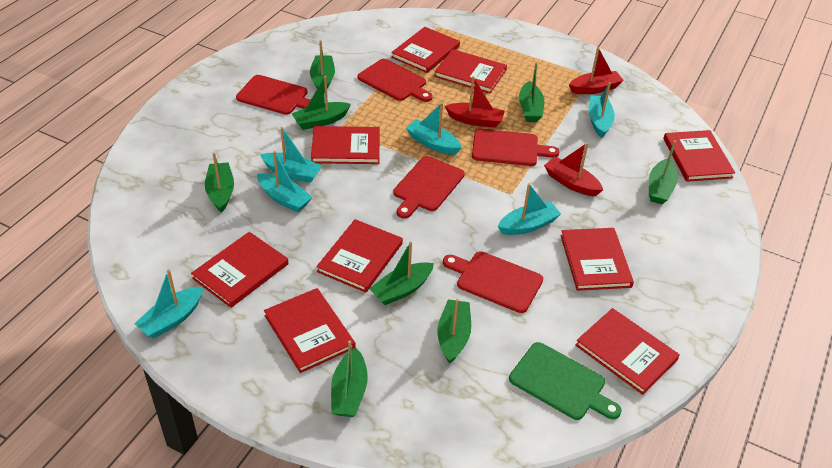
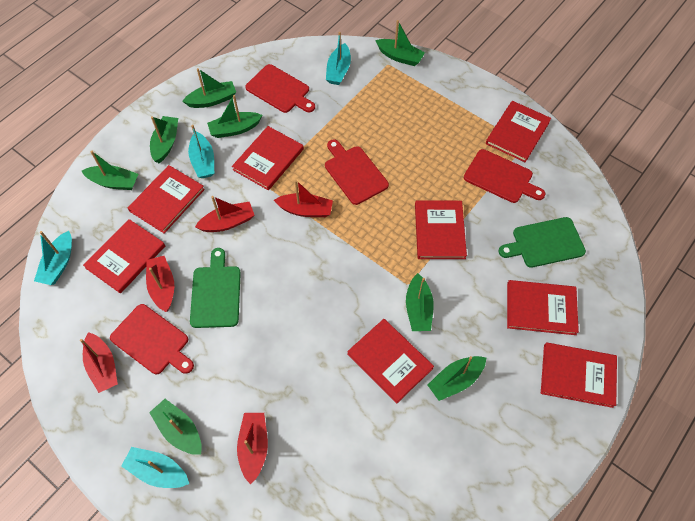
green cutting board: [509,342,622,420] = 1 -> [190,248,241,328] [499,217,586,268] = 2
red boat: [445,76,505,128] [544,143,603,196] [569,47,624,94] = 3 -> [80,332,118,393] [146,256,174,312] [195,196,254,232] [237,413,268,484] [274,180,333,217] = 5
red book: [191,232,289,308] [264,288,355,373] [311,126,380,164] [316,219,403,293] [391,27,460,73] [434,49,507,94] [560,228,634,291] [575,308,680,395] [663,130,735,182] = 9 -> [83,219,165,294] [128,165,205,233] [232,126,304,190] [347,319,434,403] [415,200,467,259] [486,101,551,162] [507,280,579,335] [541,342,617,408] = 8
red cutting board: [236,75,311,115] [358,59,433,102] [393,156,465,219] [443,251,543,313] [472,129,560,166] = 5 -> [110,304,194,374] [245,64,315,113] [325,139,389,205] [464,149,545,203] = 4
turquoise boat: [134,269,203,338] [257,151,313,212] [260,127,322,183] [406,103,462,155] [498,183,561,235] [589,82,615,138] = 6 -> [34,231,72,285] [121,447,189,488] [188,125,214,178] [326,32,351,85] = 4

